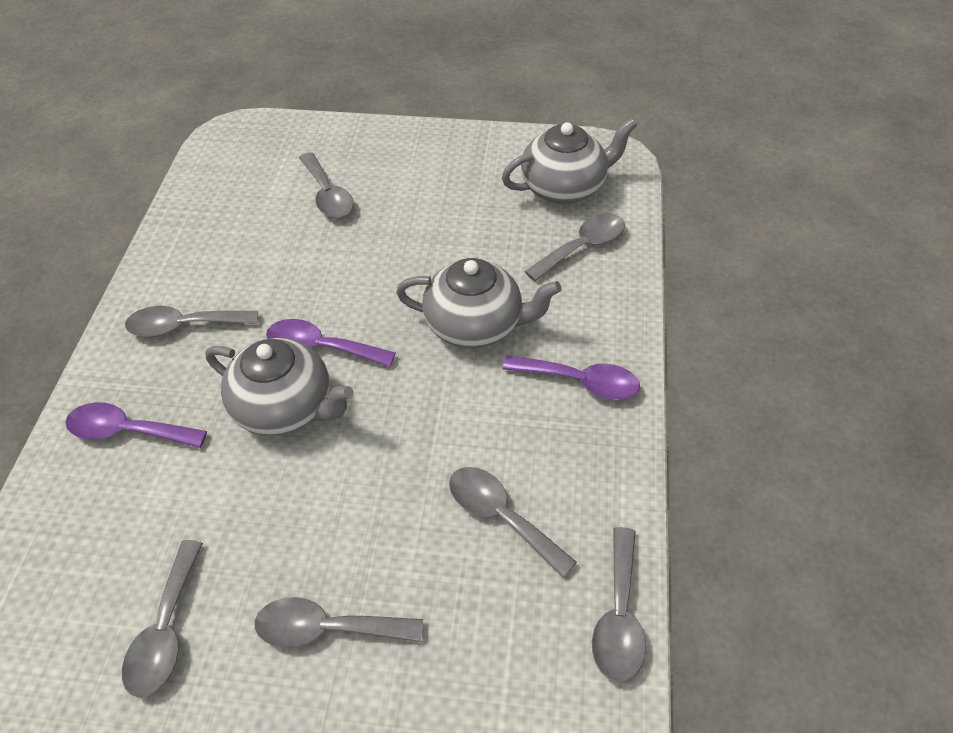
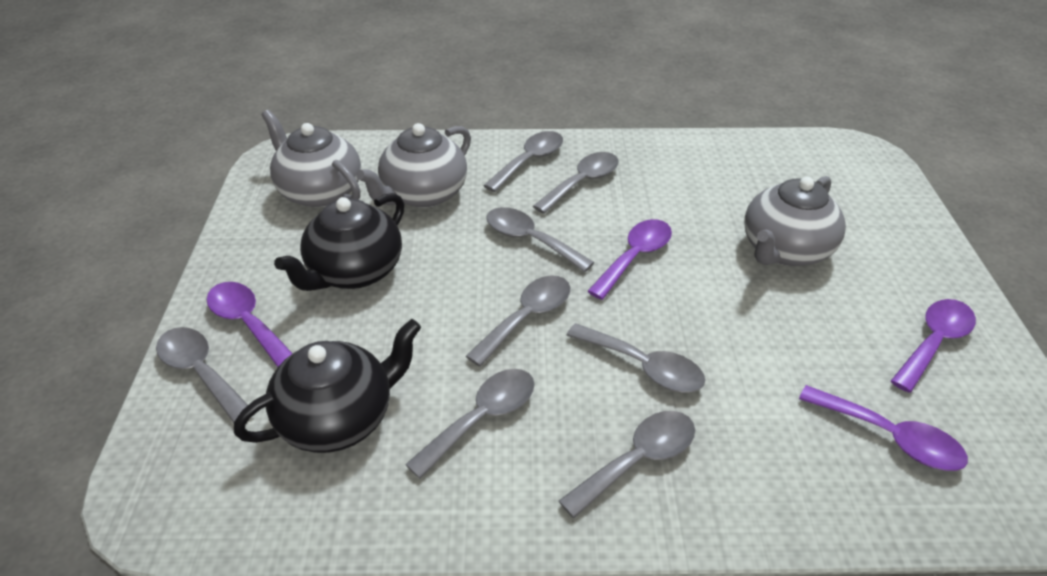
black teapot: none = 0 -> [234,319,421,453] [274,193,404,291] = 2
grey spoon: [122,540,203,698] [125,306,258,337] [255,597,423,648] [299,152,354,218] [449,467,577,578] [525,213,625,281] [592,527,646,682] = 7 -> [156,327,248,423] [405,369,535,479] [466,276,570,366] [483,131,563,192] [486,207,594,272] [533,152,618,214] [559,411,695,518] [566,323,705,393] = 8
purple spoon: [65,402,207,448] [266,319,396,367] [503,355,640,400] = 3 -> [206,282,293,367] [587,219,672,300] [799,385,968,471] [891,299,976,393] = 4

